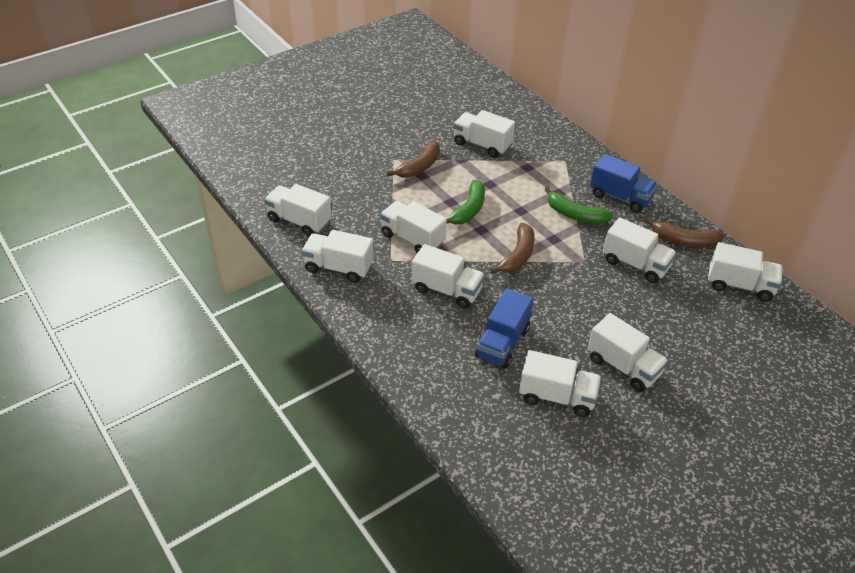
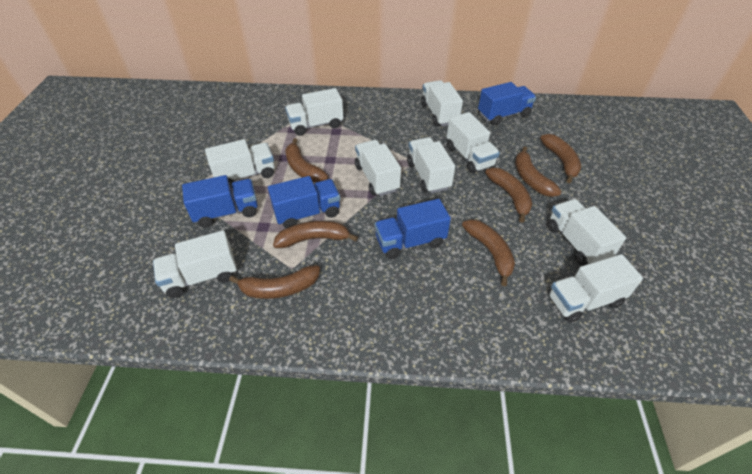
blue truck: [475,288,533,368] [590,154,658,213] = 2 -> [182,175,258,228] [268,176,340,228] [375,199,451,259] [478,82,536,125] = 4
brown banana: [387,140,440,178] [490,223,535,274] [646,217,725,248] = 3 -> [229,265,320,299] [273,221,358,248] [285,138,328,182] [462,219,515,286] [485,168,532,223] [515,146,562,197] [540,134,581,183] = 7
green banana: [447,180,485,224] [544,187,613,224] = 2 -> none = 0

